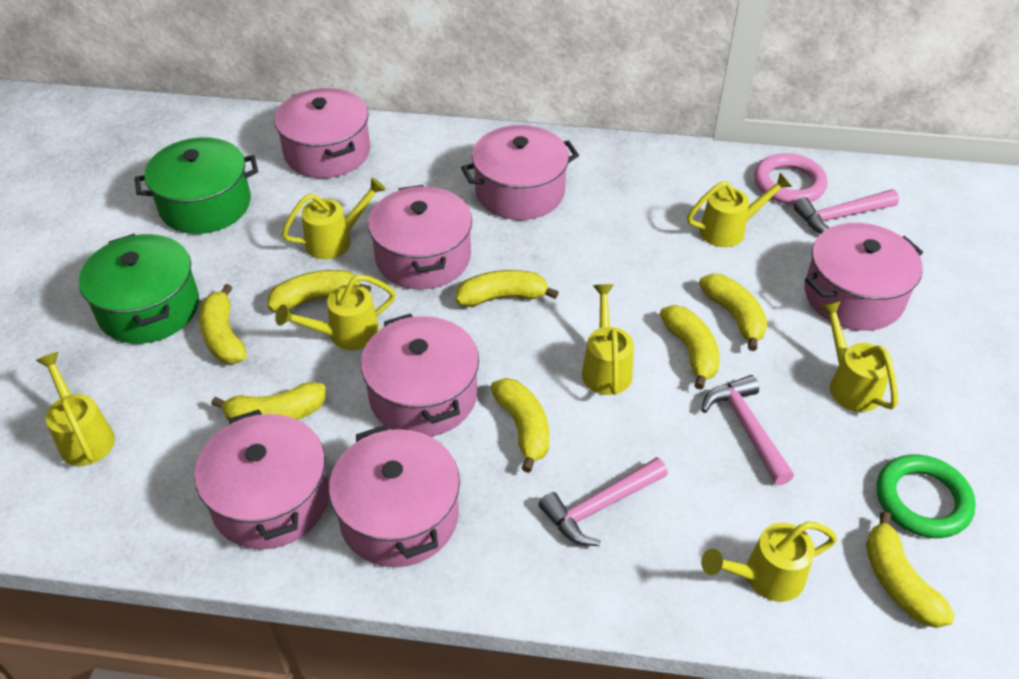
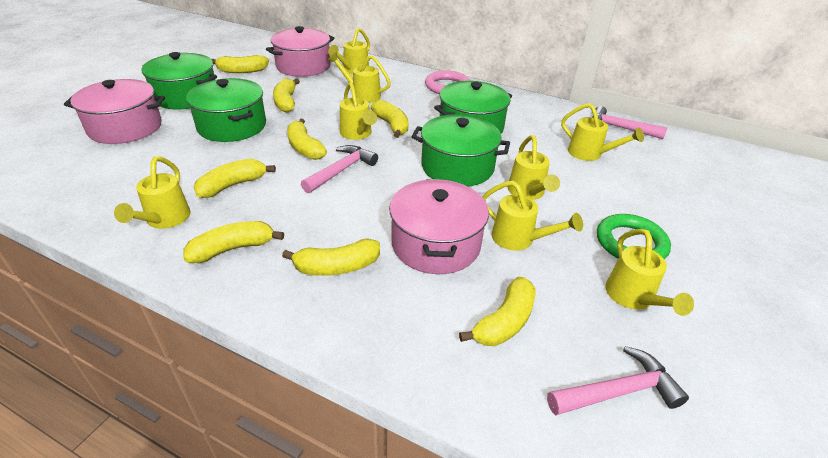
green pot: [79,234,199,344] [135,137,258,234] = 2 -> [141,52,217,109] [186,78,266,142] [411,114,510,186] [434,81,512,134] = 4
pink pot: [194,409,329,549] [274,88,370,178] [329,425,460,567] [361,313,479,437] [368,185,472,290] [461,125,579,220] [805,223,923,331] = 7 -> [64,79,165,144] [266,26,334,77] [389,179,489,274] = 3
yellow watering can: [36,352,115,466] [275,275,396,350] [282,177,386,259] [582,284,634,395] [687,173,792,247] [701,521,837,602] [820,301,898,412] = 7 -> [114,156,190,229] [328,28,370,74] [328,52,391,103] [340,82,377,140] [482,181,583,251] [508,135,560,200] [561,103,644,161] [605,229,694,316] = 8

